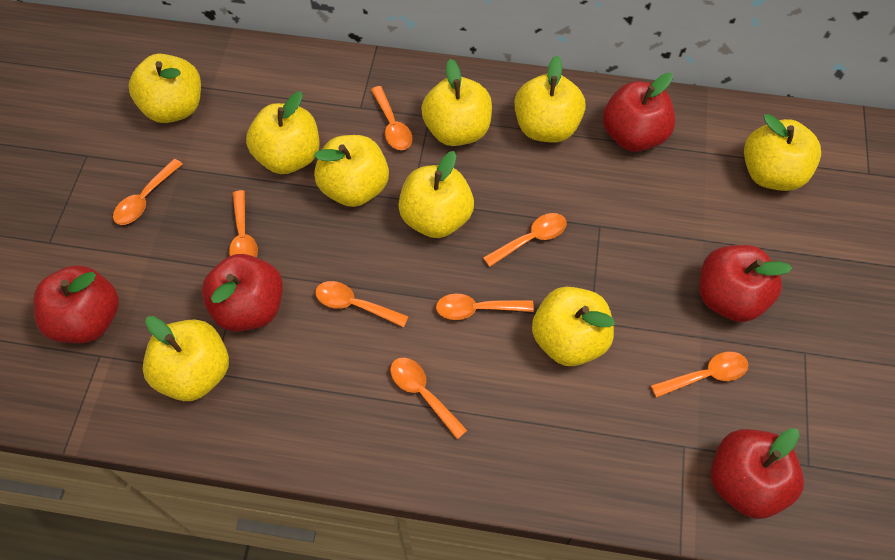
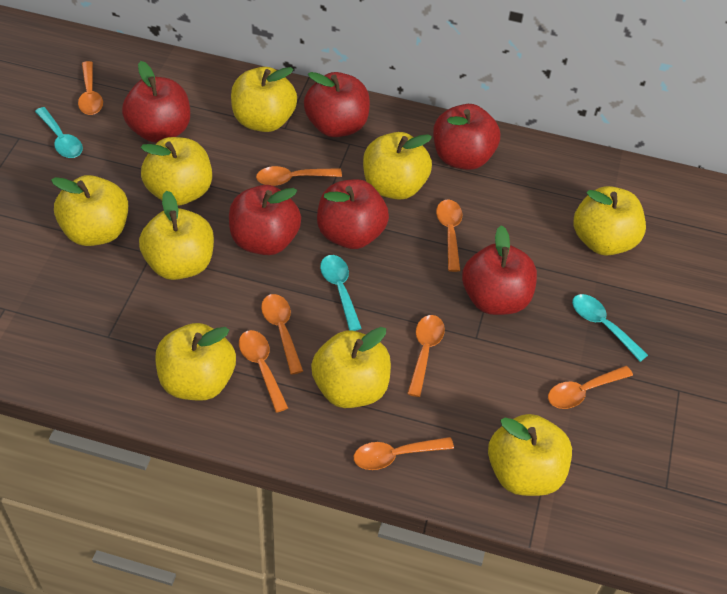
red apple: [33,265,119,343] [202,254,283,332] [603,73,675,152] [699,245,792,322] [711,428,804,519] = 5 -> [122,61,190,143] [229,185,301,255] [304,72,370,137] [317,179,389,249] [433,104,500,170] [462,225,537,315] = 6
turquoise spoon: none = 0 -> [35,107,83,158] [320,255,361,331] [572,294,648,362] = 3

